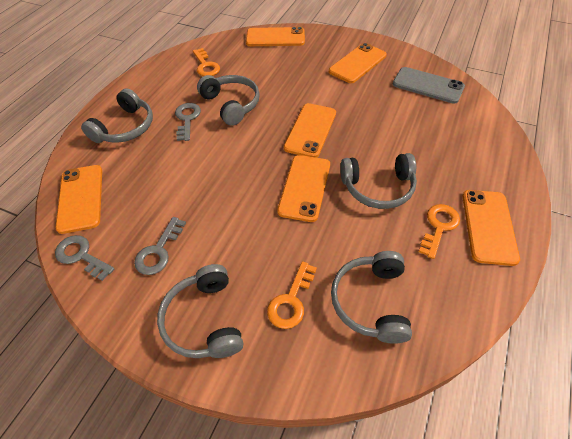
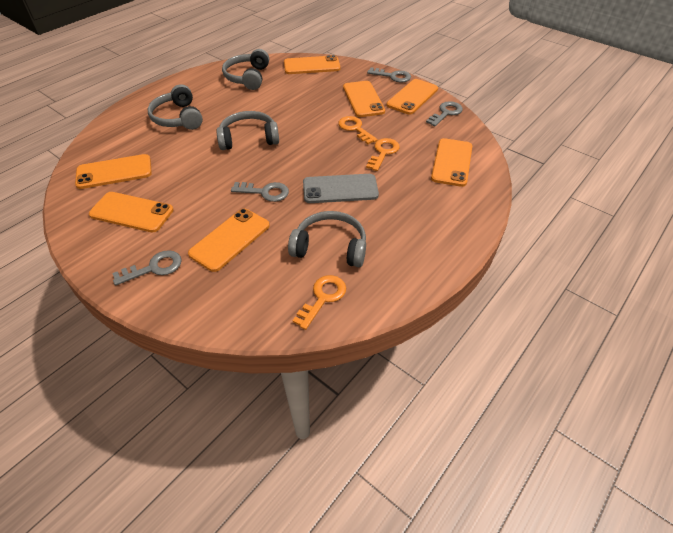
grey headphones: [81,88,153,143] [157,264,243,358] [197,75,260,126] [331,251,412,344] [340,153,417,209] = 5 -> [148,84,203,130] [216,111,279,150] [222,49,269,90] [288,211,366,267] = 4
grey key: [55,235,115,281] [134,217,186,275] [175,103,201,141] = 3 -> [112,250,182,286] [231,182,289,202] [367,68,411,83] [426,101,463,126] = 4
orange phone: [55,165,102,234] [246,27,305,46] [277,155,330,222] [284,103,336,158] [329,43,387,83] [462,190,520,266] = 6 -> [75,154,152,189] [89,192,173,232] [188,209,270,272] [284,55,340,74] [343,81,385,117] [387,79,438,115] [431,138,472,187] = 7

